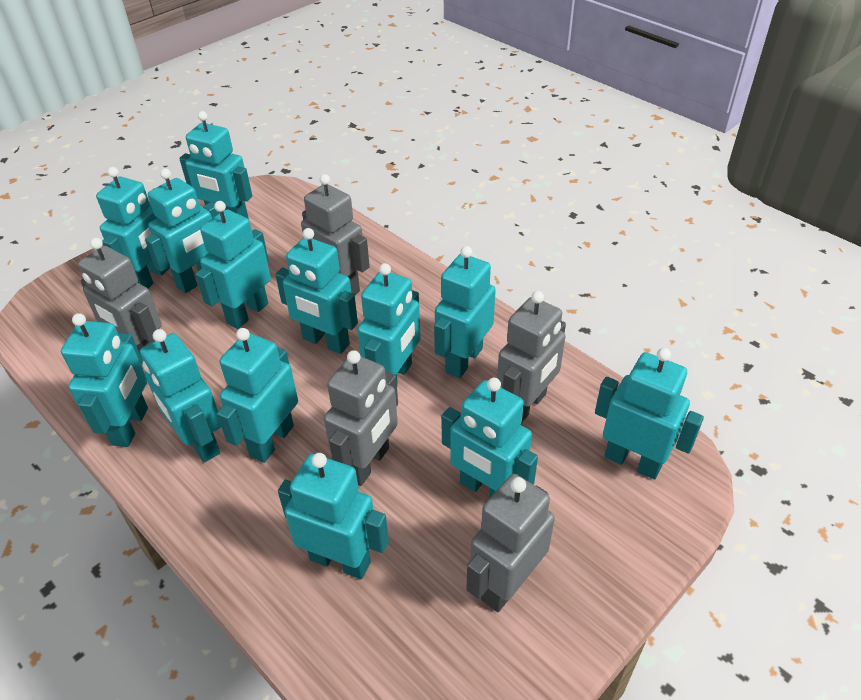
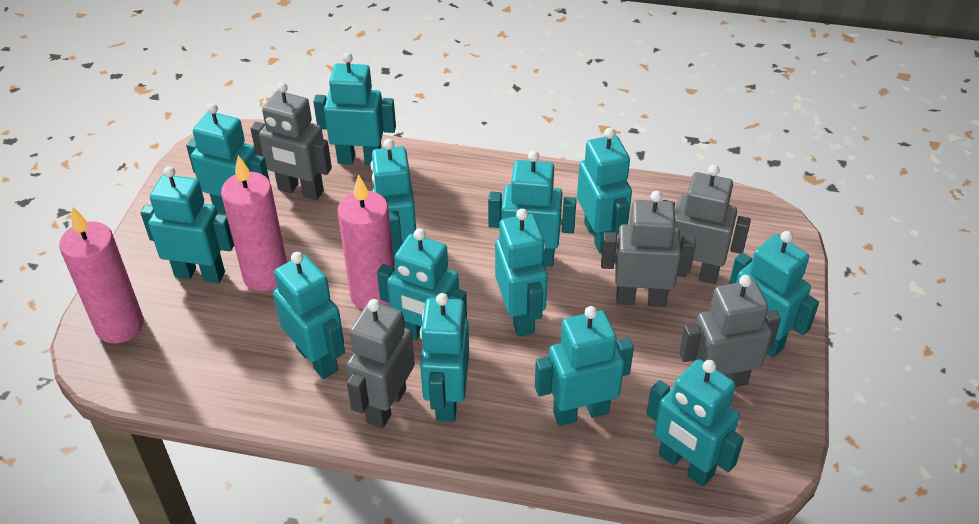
pink candle: none = 0 -> [59,206,144,343] [221,155,287,291] [338,174,394,310] = 3

